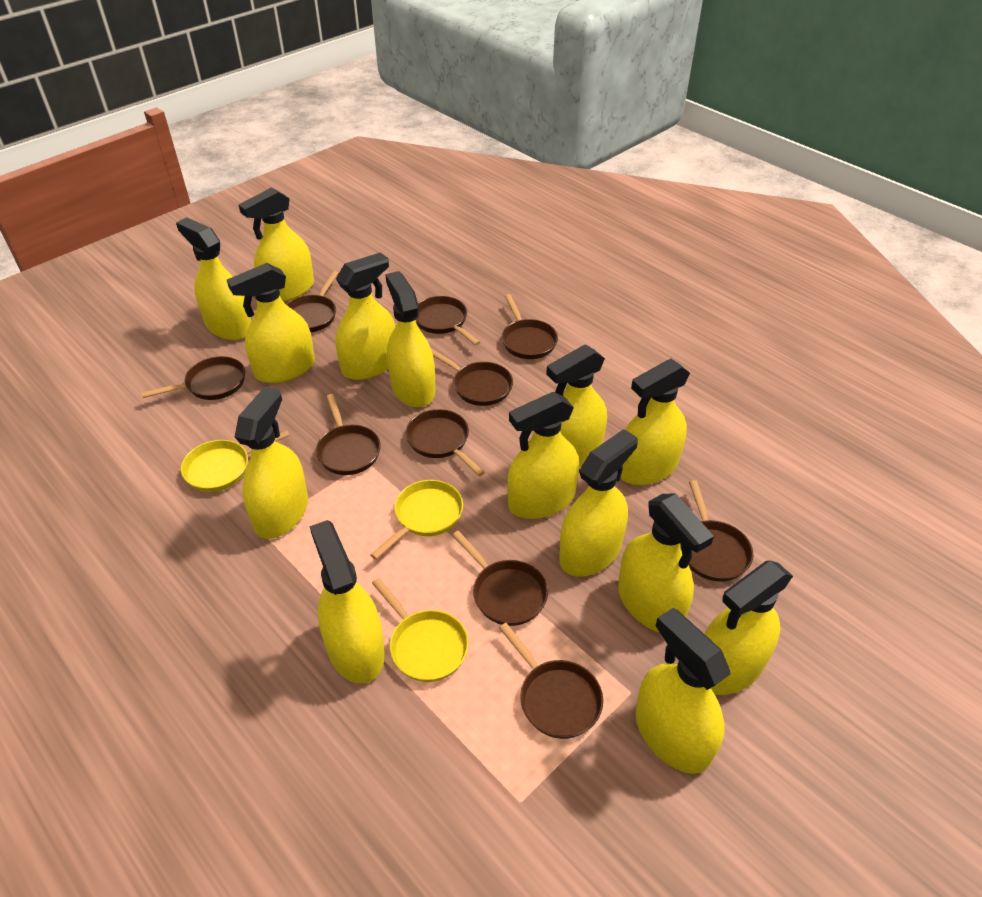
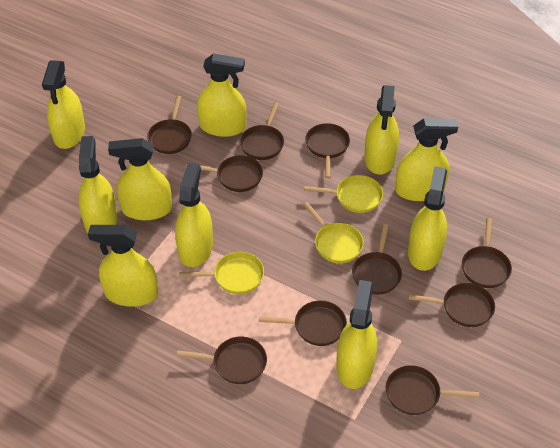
yellow spray bottle: [176,217,251,340] [227,263,315,383] [235,387,308,539] [239,187,314,302] [310,520,385,684] [336,252,395,380] [385,271,435,407] [507,392,579,519] [546,344,607,467] [559,429,638,577] [618,494,714,633] [620,359,690,485] [635,608,730,774] [704,561,793,695] = 14 -> [42,60,85,149] [78,136,117,233] [88,225,158,307] [108,138,172,220] [175,163,213,267] [197,53,246,137] [336,280,377,389] [364,85,399,174] [395,118,458,201] [408,166,447,271] = 10

